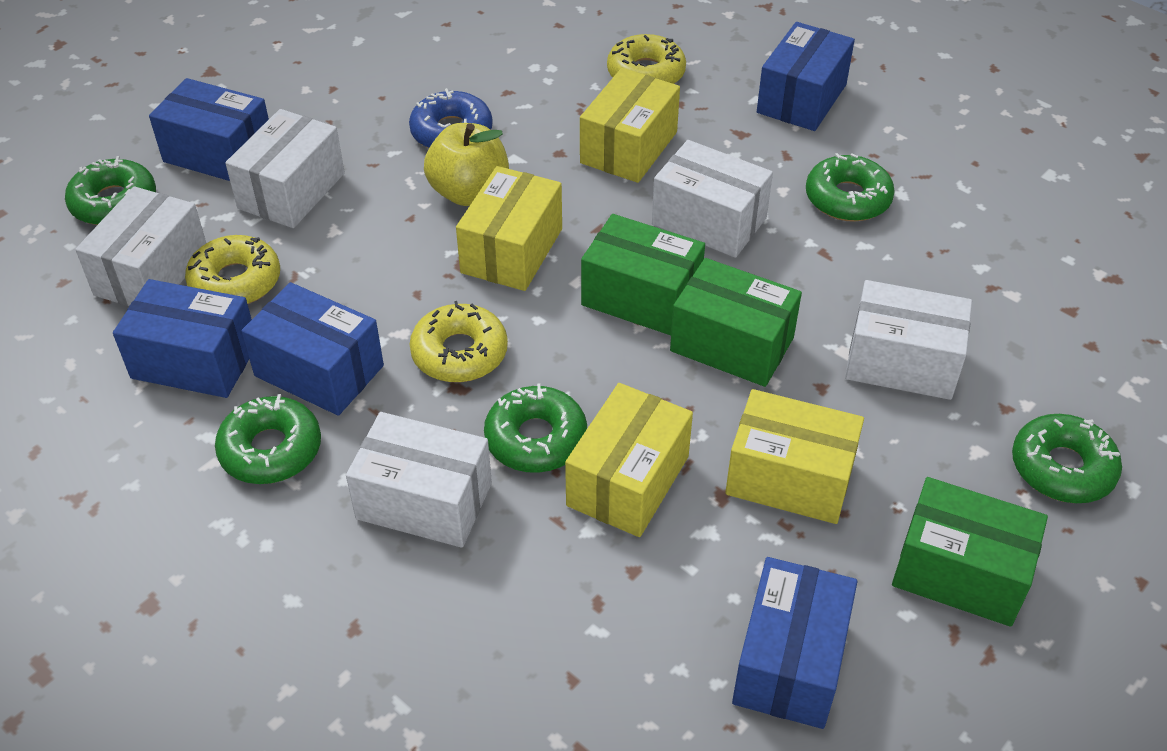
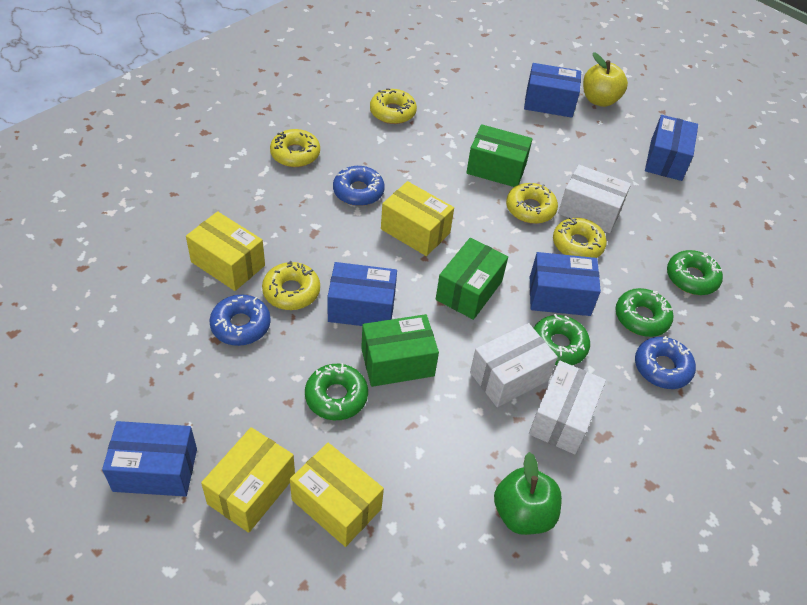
blue donut: [409,88,493,148] = 1 -> [209,294,271,346] [333,166,385,206] [635,336,696,389] = 3
green apple: none = 0 -> [494,452,562,535] = 1
green donut: [65,156,156,225] [215,394,321,484] [484,383,587,473] [806,153,895,222] [1012,414,1122,503] = 5 -> [305,363,368,420] [534,314,590,365] [615,288,674,337] [667,250,723,295] = 4
white box: [75,186,206,306] [225,109,345,228] [346,412,492,548] [652,140,773,258] [845,280,972,400] = 5 -> [470,323,558,407] [529,361,606,454] [558,165,631,233] = 3
yellow donut: [185,235,280,304] [410,301,508,382] [607,34,686,84] = 3 -> [262,261,320,310] [270,129,320,167] [370,88,417,124] [506,183,558,224] [553,217,607,258] = 5

